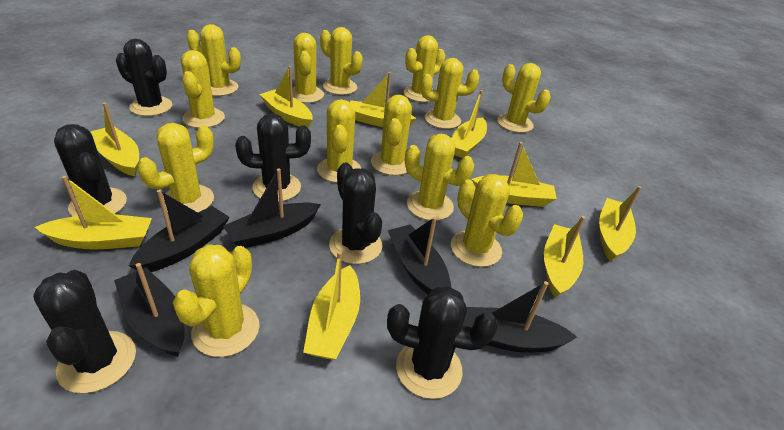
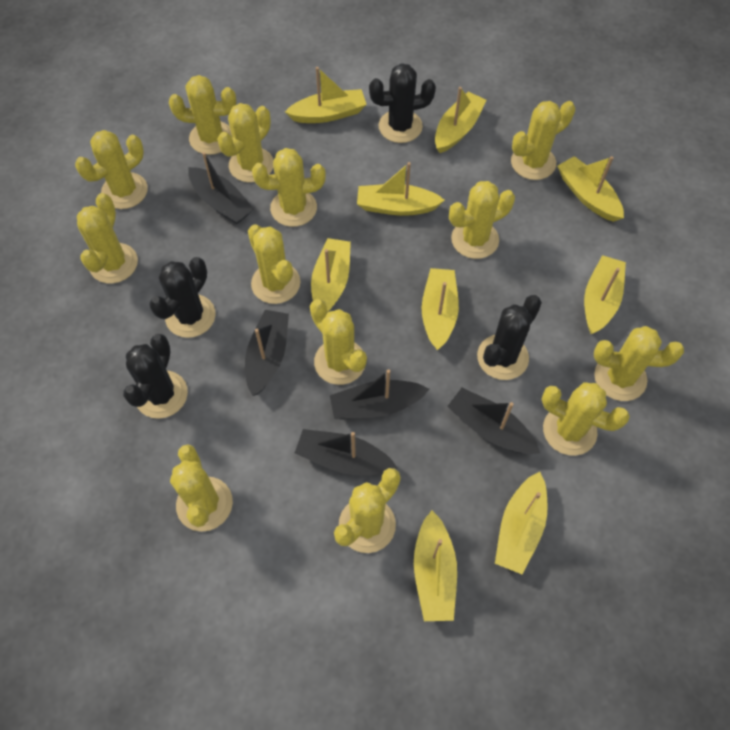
black cactus: [33,270,136,393] [54,124,127,216] [116,39,172,116] [235,113,311,202] [329,163,382,264] [387,286,498,399] = 6 -> [123,334,188,419] [149,257,216,338] [369,63,436,143] [477,295,542,380] = 4

